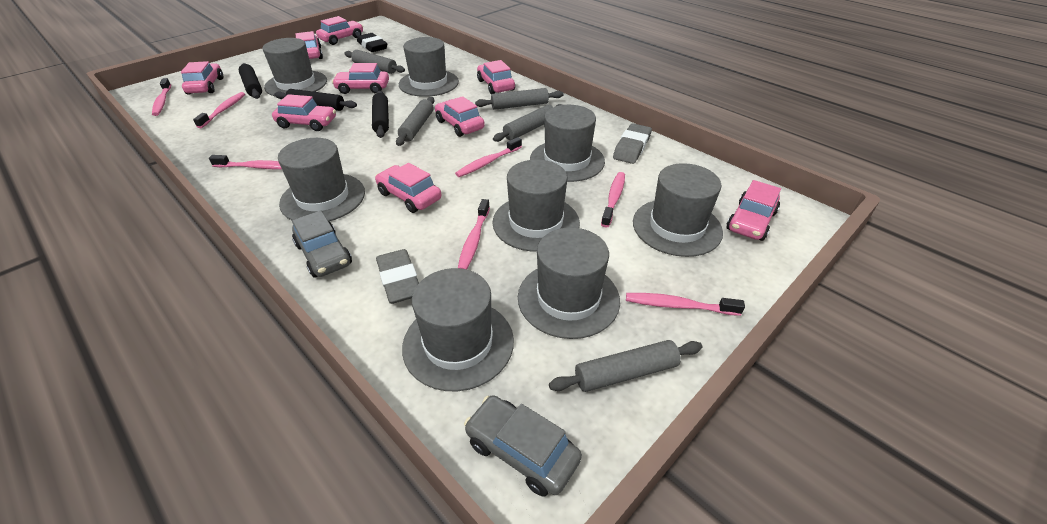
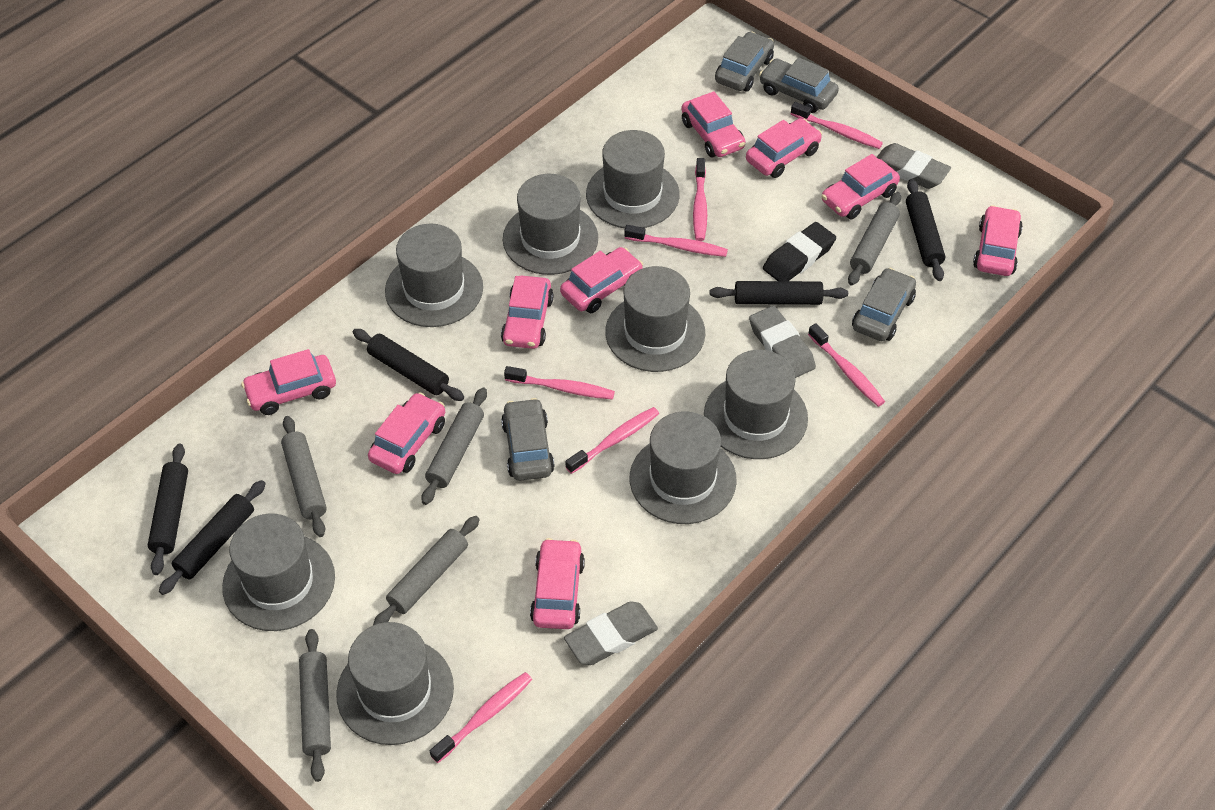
black rolling pin: [239,63,262,99] [274,89,357,111] [372,91,389,138] = 3 -> [148,443,188,575] [159,480,266,595] [353,329,464,401] [710,281,848,305] [906,179,945,281] = 5
grey car: [292,211,352,278] [464,395,582,497] = 2 -> [501,398,555,481] [715,32,774,92] [759,58,839,113] [852,268,916,341] = 4
grey eraser: [376,249,419,304] [613,123,652,164] = 2 -> [564,601,658,665] [749,306,816,378] [877,143,951,189] = 3

